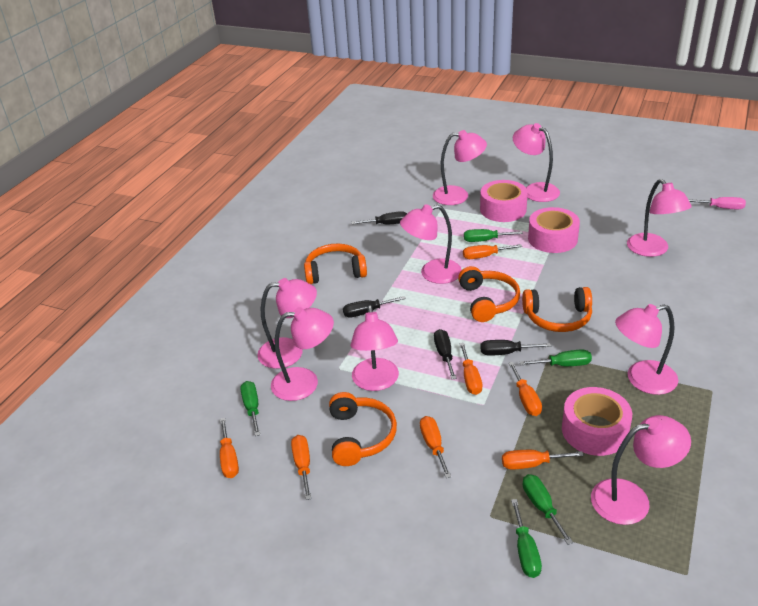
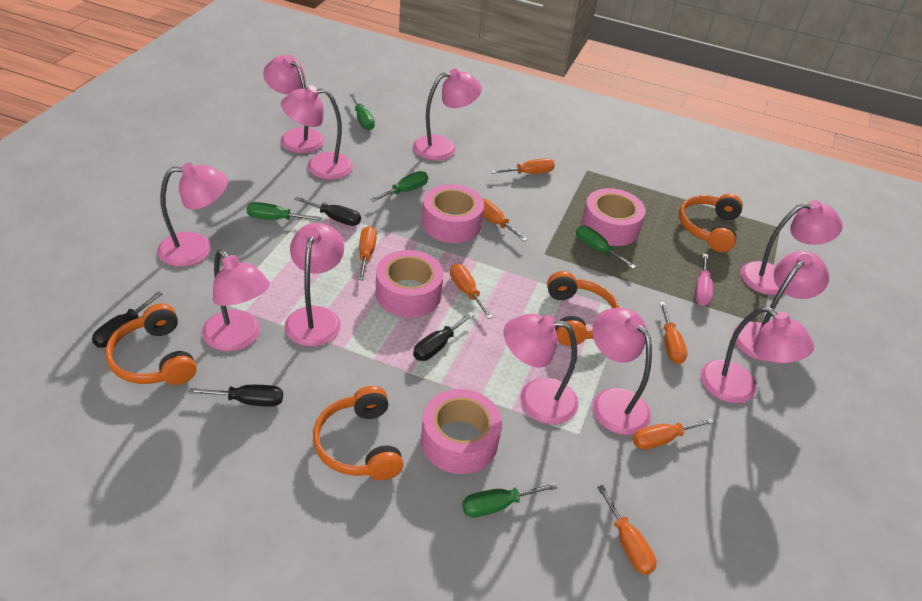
pink lamp: [257,278,317,369] [271,307,334,401] [351,305,399,391] [400,204,462,284] [433,130,487,205] [513,123,560,202] [591,415,691,525] [615,304,678,395] [627,179,692,257] = 9 -> [157,163,228,267] [202,250,270,351] [263,55,325,153] [281,85,353,180] [284,223,344,346] [413,69,482,160] [504,314,578,424] [592,308,652,435] [700,307,814,403] [733,251,829,361] [741,200,843,295] = 11
pink tape: [480,180,528,222] [528,207,580,253] [562,387,632,456] = 3 -> [376,250,443,318] [421,389,502,474] [422,184,484,243] [581,188,646,246] = 4

